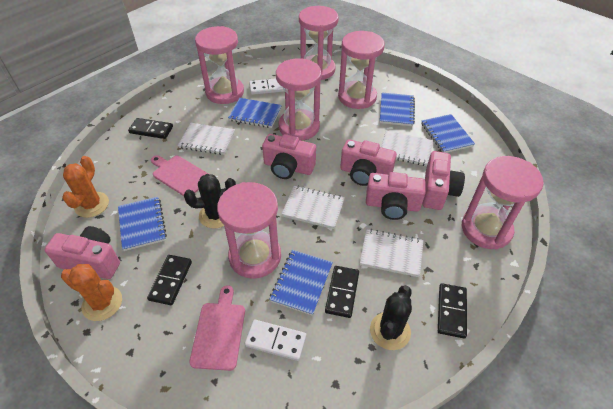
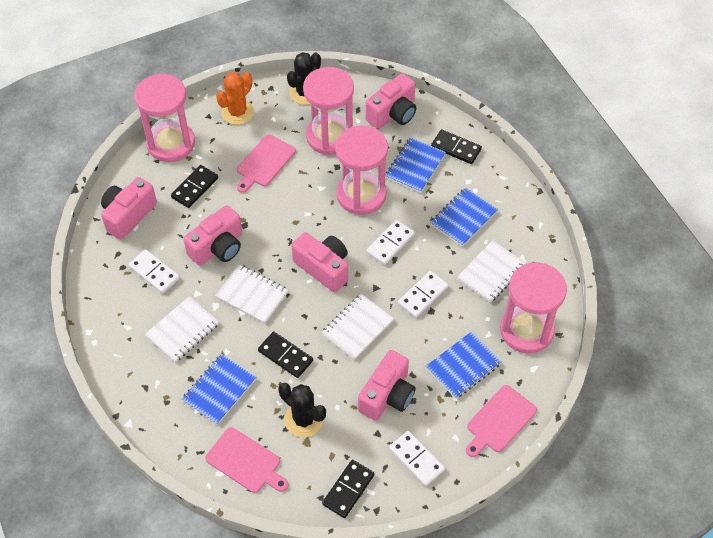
blue notebook: [118,197,167,251] [228,98,282,128] [269,250,333,316] [380,93,415,126] [421,114,475,153] = 5 -> [182,354,256,425] [385,137,446,193] [426,332,502,399] [430,188,498,247] = 4
orange cactus: [61,264,122,321] [62,156,109,218] = 2 -> [216,72,254,125] = 1
pink cutting board: [151,155,208,196] [189,285,245,371] = 2 -> [205,427,288,493] [237,134,296,193] [466,385,537,457] = 3
pink hourglass: [195,26,244,104] [217,182,281,279] [276,58,322,140] [299,6,339,81] [338,31,385,109] [462,156,544,249] = 6 -> [134,73,195,162] [303,67,354,155] [335,125,388,215] [500,262,567,353] = 4
white domino: [245,319,306,361] [249,78,285,95] = 2 -> [128,249,180,294] [367,220,415,265] [389,431,445,486] [398,271,448,318] = 4

